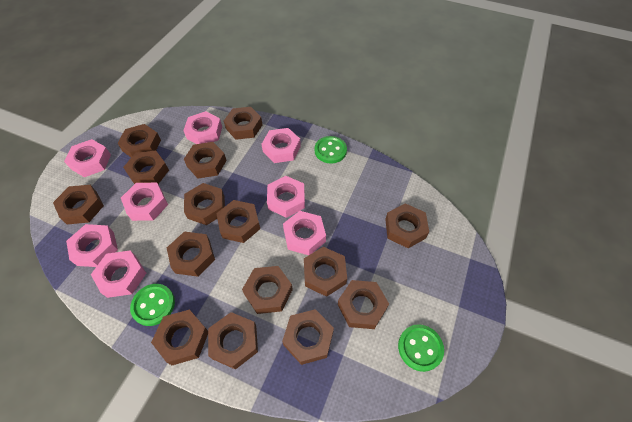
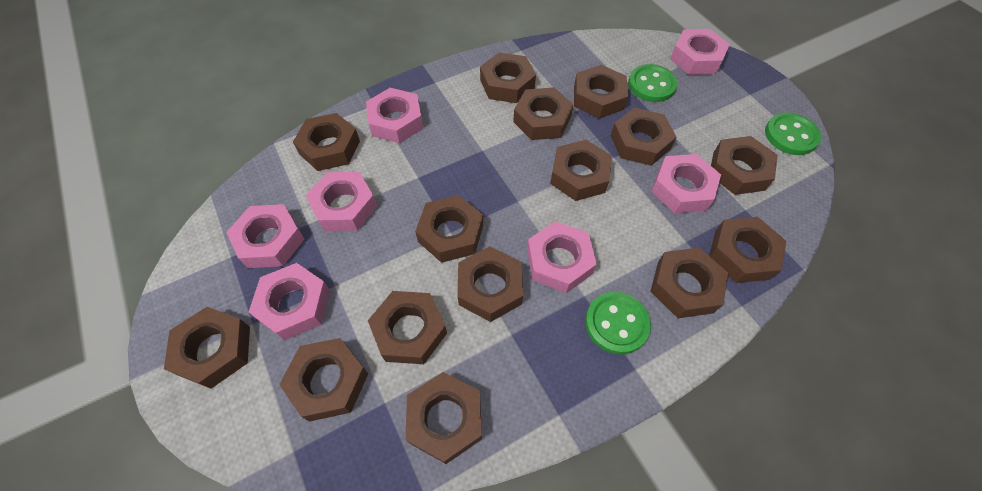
pink nut: [64,139,111,177] [66,224,118,267] [91,250,146,298] [121,183,168,221] [183,111,222,144] [262,128,301,163] [267,176,305,218] [283,211,326,255] = 8 -> [226,204,304,268] [249,263,330,340] [306,172,377,231] [366,88,423,143] [527,221,597,293] [651,154,721,213] [670,29,730,75] = 7

